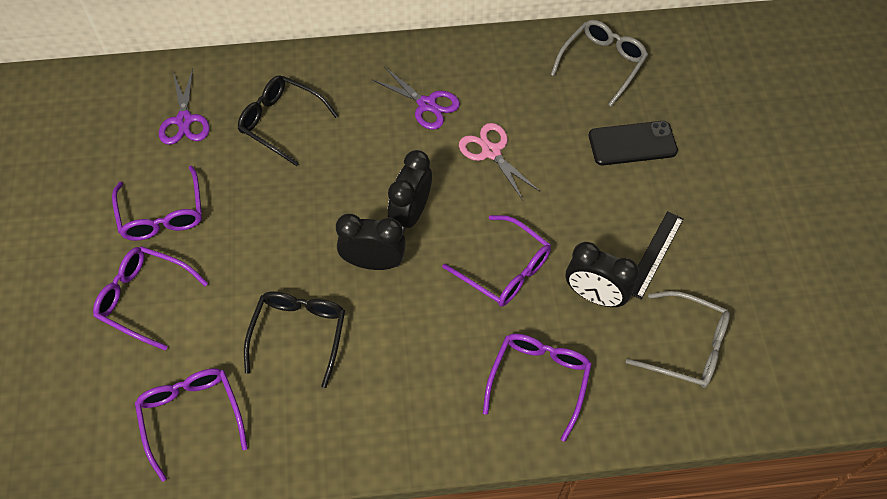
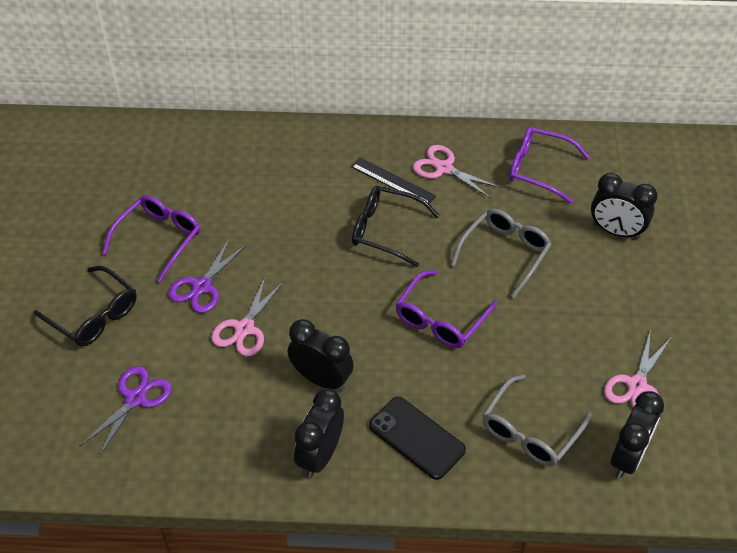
black clock: [336,214,406,270] [388,150,432,233] [566,242,639,307] = 3 -> [287,319,354,391] [294,389,344,478] [591,173,658,239] [610,391,664,478] = 4
pink scissors: [459,123,539,200] = 1 -> [211,275,284,356] [413,145,501,199] [604,329,671,408] = 3
purple glasses: [93,246,208,351] [112,165,202,241] [135,368,248,482] [442,215,551,306] [483,334,592,442] = 5 -> [103,195,200,282] [395,270,497,348] [509,127,590,203] = 3

